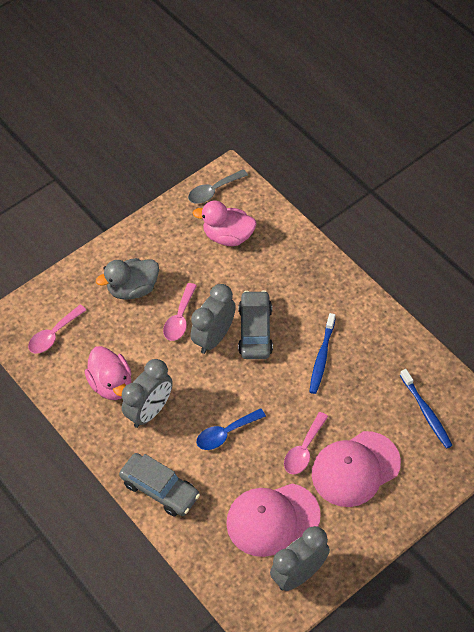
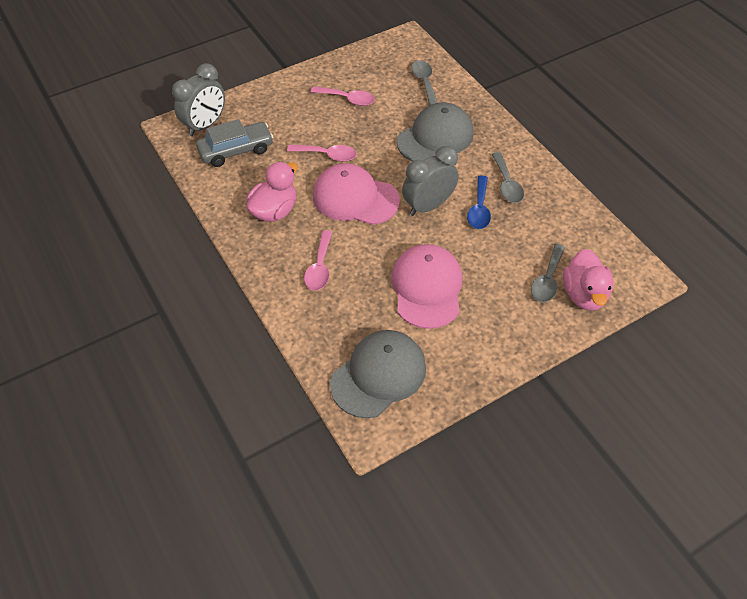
blue toothbrush: [309,313,335,394] [400,369,452,449] = 2 -> none = 0
grey cap: none = 0 -> [330,330,426,418] [397,102,474,161] = 2
grey car: [119,453,200,516] [238,290,273,359] = 2 -> [196,119,273,167] = 1
grey clock: [122,359,173,428] [191,284,236,354] [270,526,330,591] = 3 -> [172,63,225,136] [402,146,459,216] = 2
grey duck: [96,258,159,300] = 1 -> none = 0
grey spoon: [188,169,248,204] = 1 -> [412,60,438,106] [492,152,524,203] [531,244,565,302] = 3

